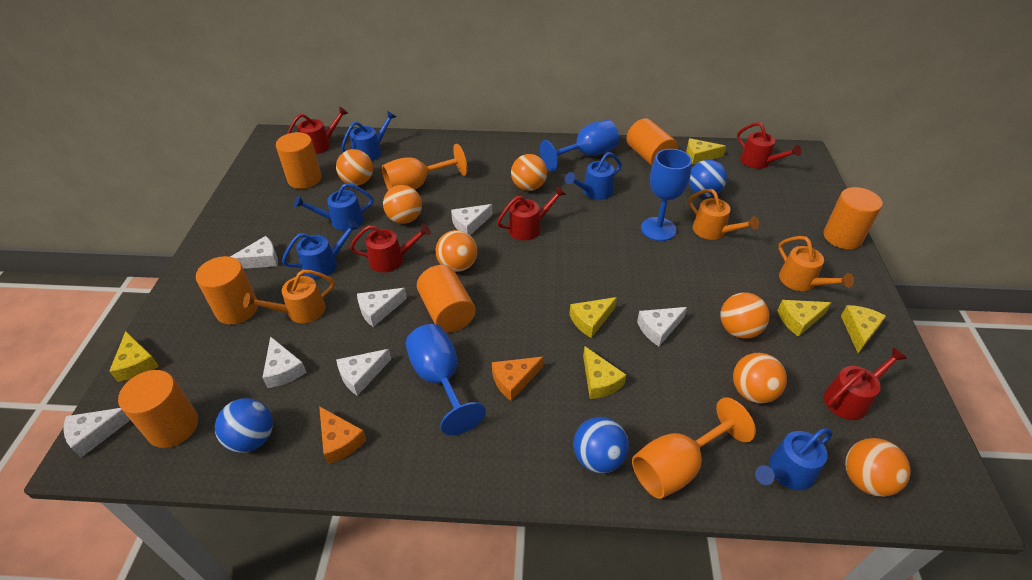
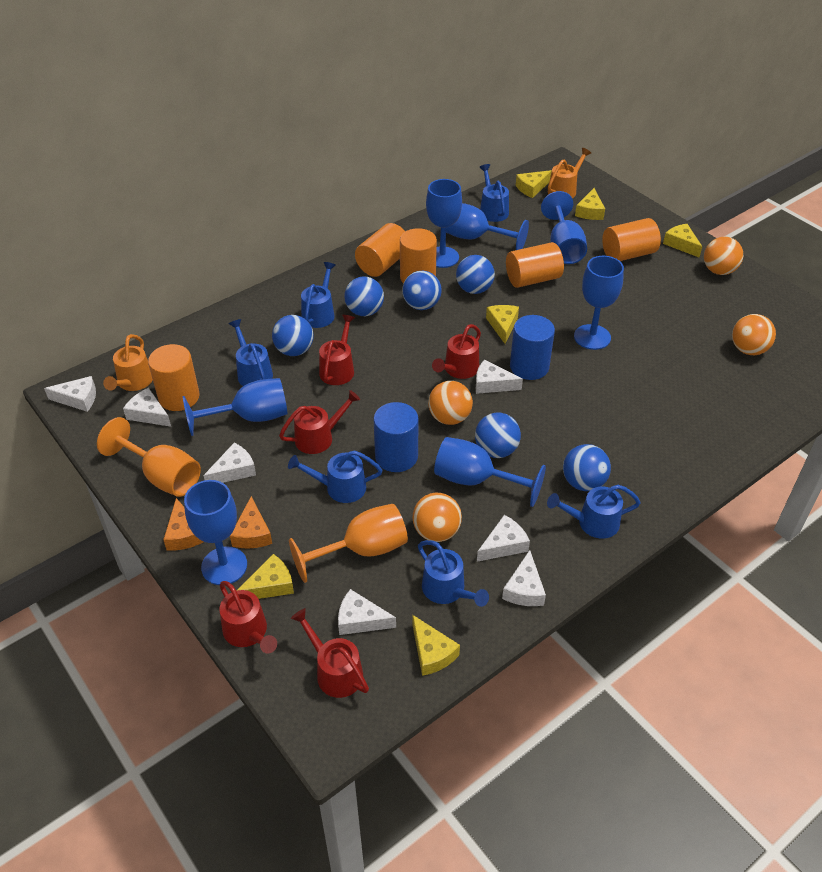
blue ball: [215,398,273,453] [574,417,629,473] [689,160,727,197] = 3 -> [272,315,314,356] [344,276,384,316] [402,271,442,310] [456,255,495,294] [475,413,521,458] [563,444,611,491] = 6
blue cylinder: none = 0 -> [373,402,419,472] [510,315,555,380] = 2
blue goblet: [405,324,486,435] [540,120,619,172] [641,149,692,241] = 3 -> [183,378,287,436] [184,480,247,585] [426,179,462,268] [434,437,546,507] [446,203,529,250] [541,191,587,264] [574,256,624,350] = 7
blue watering can: [282,220,360,279] [294,183,374,231] [341,111,396,161] [565,152,622,200] [755,428,832,490] = 5 -> [229,319,273,386] [288,450,382,503] [301,262,336,328] [418,540,489,607] [480,164,509,222] [547,485,641,539] = 6
orange ball: [336,149,373,186] [383,185,422,224] [436,230,477,272] [511,154,547,191] [720,293,769,339] [733,353,787,403] [845,438,911,497] = 7 -> [412,493,462,542] [428,381,473,425] [704,237,743,275] [732,314,776,355] = 4
orange cylinder: [118,370,198,448] [196,256,258,324] [276,132,322,189] [417,265,476,332] [626,118,678,166] [823,187,882,249] = 6 -> [148,344,200,411] [355,223,405,277] [400,228,437,283] [506,242,564,288] [602,218,661,261] = 5
orange watering can: [243,270,335,323] [688,189,759,240] [778,236,854,291] = 3 -> [103,334,153,391] [548,148,591,198] = 2

